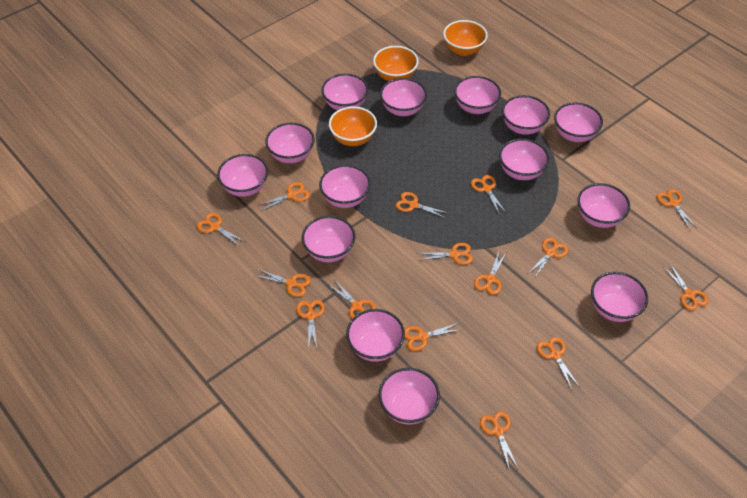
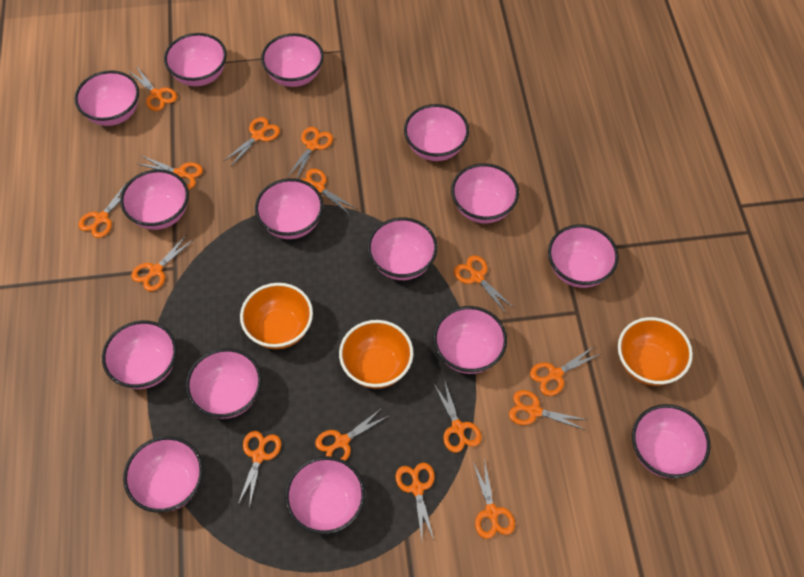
pink bowl: [217,154,268,197] [265,123,315,163] [302,216,356,262] [319,165,371,208] [322,74,368,110] [346,309,405,362] [379,368,440,425] [380,78,427,116] [454,76,501,114] [499,139,549,180] [502,95,550,135] [554,103,603,142] [577,183,630,228] [591,272,648,322] = 14 -> [74,70,139,126] [102,320,177,389] [120,169,189,230] [123,436,203,513] [164,33,227,86] [186,348,262,419] [255,178,323,239] [261,33,324,87] [285,456,365,534] [367,217,437,280] [404,104,469,161] [433,306,507,374] [451,163,519,223] [548,224,619,288] [632,404,711,478] = 15

